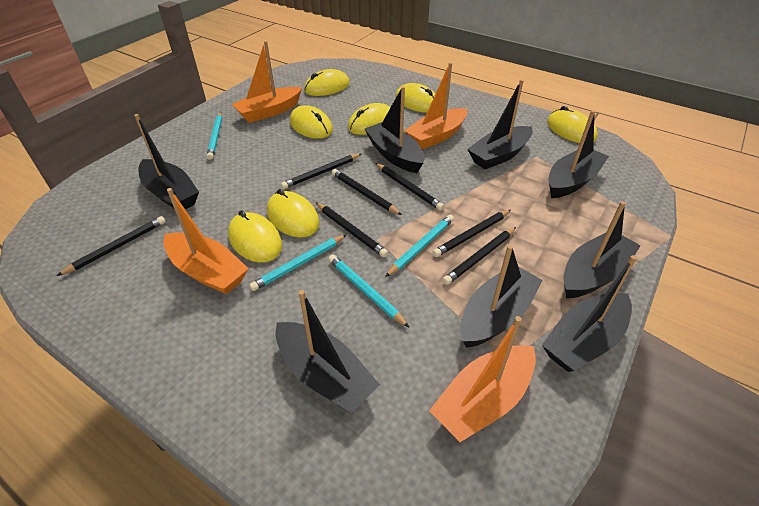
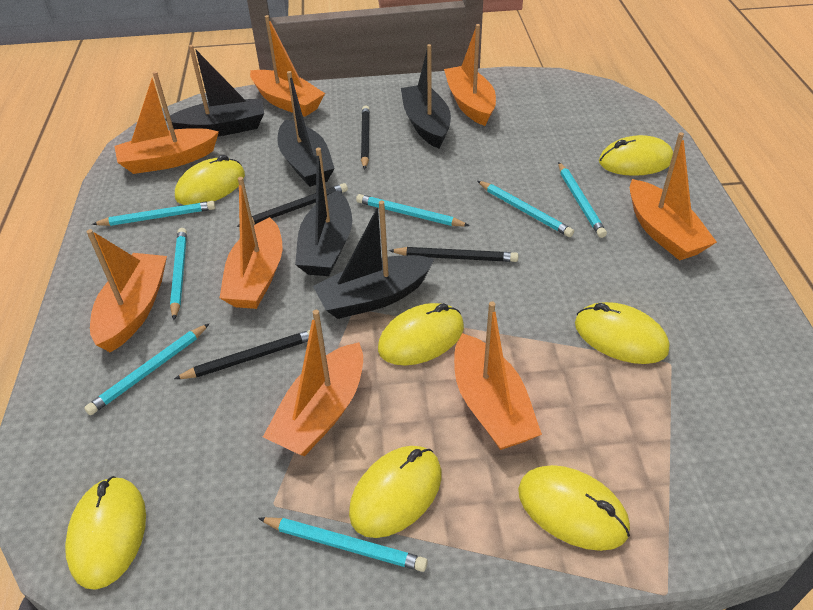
black boat: [134,114,199,209] [276,290,380,413] [365,86,424,173] [460,245,543,348] [467,79,533,169] [542,255,637,372] [548,110,609,198] [563,201,641,298] = 8 -> [165,45,264,137] [277,71,335,187] [295,148,352,276] [313,201,434,319] [401,44,451,148] = 5
black pencil: [57,216,166,276] [281,154,361,189] [316,202,388,257] [332,169,402,215] [375,163,444,211] [432,210,511,257] [442,227,516,285] = 7 -> [174,330,310,379] [236,183,348,227] [361,105,370,170] [389,247,518,262] = 4
orange boat: [163,188,249,294] [232,41,302,123] [404,62,468,149] [429,316,536,442] = 4 -> [86,229,167,352] [114,71,219,174] [220,177,283,309] [250,15,325,117] [263,310,363,456] [444,24,496,126] [454,301,542,450] [630,132,717,261] = 8
turquoise pencil: [206,112,222,160] [249,235,346,291] [328,254,409,327] [385,215,454,277] = 4 -> [84,323,210,415] [92,201,215,226] [170,228,187,320] [258,517,428,572] [356,194,470,226] [477,181,574,237] [558,162,607,238] = 7

